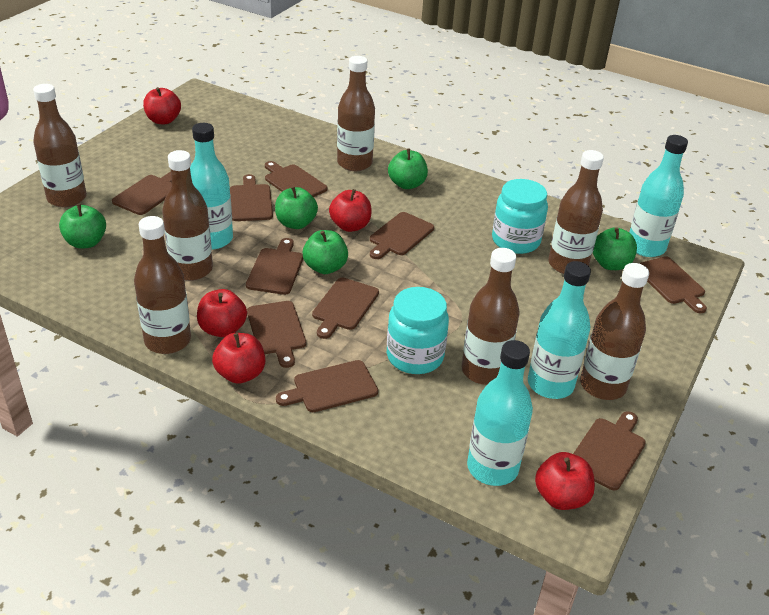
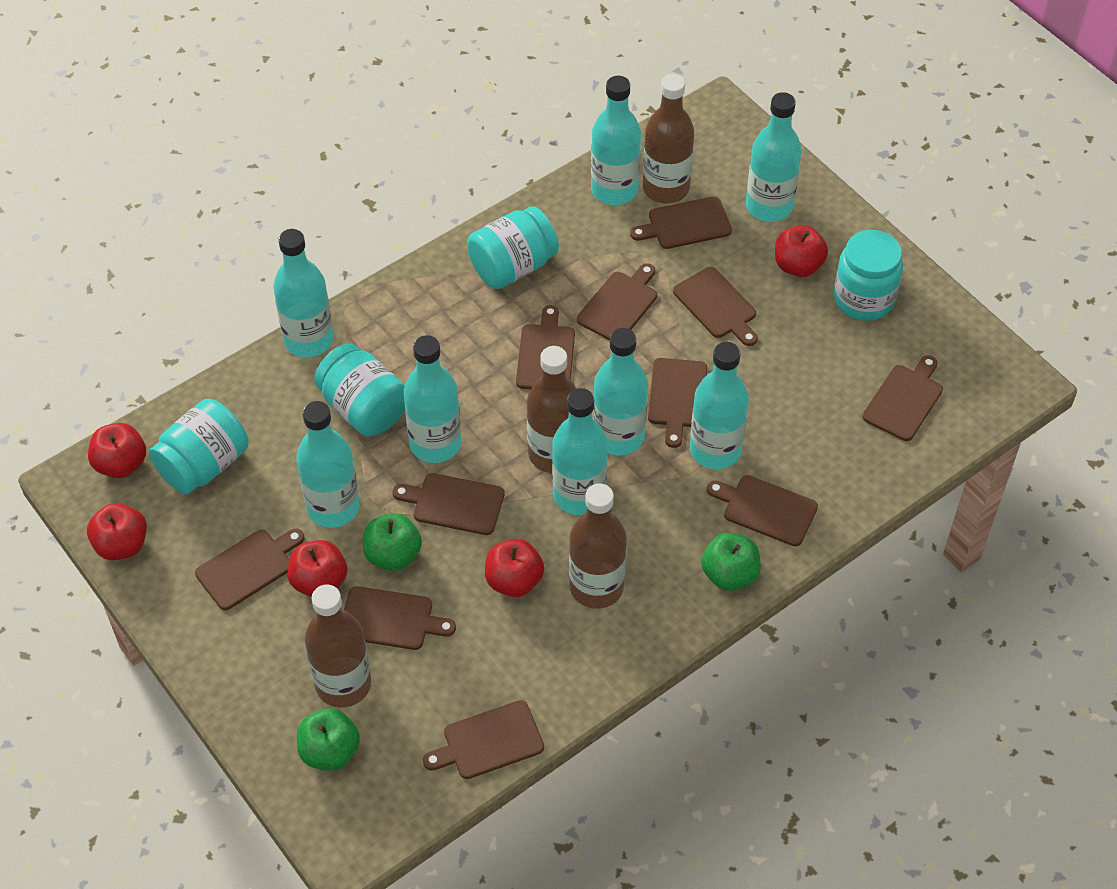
brown bottle: [33,84,87,207] [134,216,191,354] [162,150,213,281] [337,56,375,171] [462,248,519,385] [548,150,604,274] [580,263,649,400] = 7 -> [305,584,371,708] [527,346,577,473] [569,483,627,609] [643,74,694,204] = 4
brown cutting board: [112,172,172,215] [230,174,273,221] [246,238,303,295] [247,301,306,368] [265,161,328,197] [276,360,378,412] [312,278,379,339] [370,212,434,259] [573,411,646,490] [639,256,707,314] = 10 -> [195,529,304,610] [344,586,456,650] [392,473,505,535] [423,700,544,779] [516,305,575,389] [577,263,657,340] [630,196,732,249] [648,358,707,448] [673,267,758,346] [706,475,818,546] [862,355,943,441] = 11
green apple: [59,204,106,249] [275,186,318,229] [303,230,348,274] [388,149,428,189] [593,227,637,270] = 5 -> [297,708,360,771] [363,513,422,571] [701,533,761,591] = 3
turquoise bottle: [190,123,233,249] [467,340,533,486] [528,261,591,399] [629,135,688,257] = 4 -> [273,229,334,358] [296,401,360,528] [404,335,461,463] [552,388,608,515] [591,76,641,205] [593,328,648,456] [690,342,749,469] [746,92,802,222] = 8
turquoise jar: [387,287,449,374] [492,179,548,254] = 2 -> [149,399,248,494] [314,344,405,436] [467,206,559,289] [834,230,903,321] = 4

